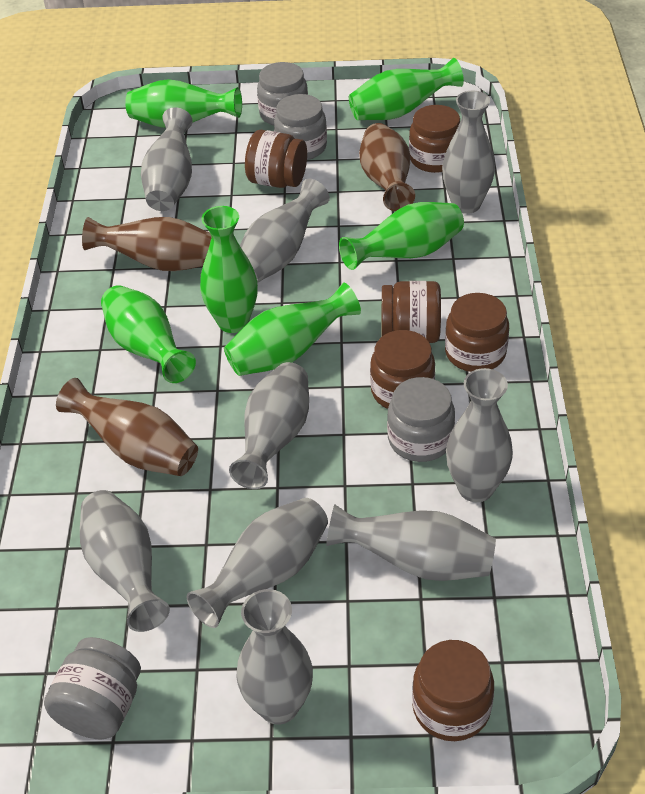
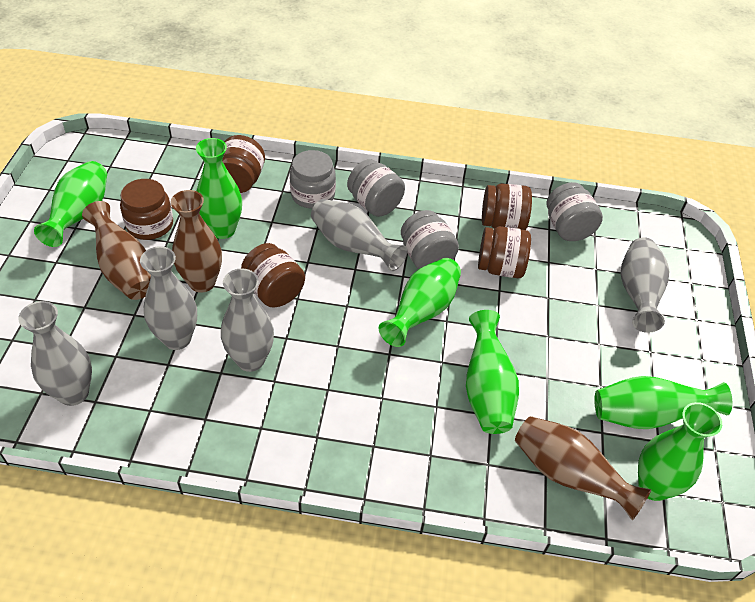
brown jar: [245,130,307,188] [370,330,435,409] [382,281,441,343] [409,105,460,173] [412,640,494,741] [445,293,509,372] = 6 -> [120,179,173,240] [222,135,265,193] [241,243,305,307] [478,226,531,278] [482,183,532,230] = 5
grey vase: [80,490,170,632] [141,107,193,211] [186,498,328,628] [229,362,309,489] [236,589,313,724] [240,179,330,282] [326,504,496,581] [442,91,495,214] [446,368,513,502] = 9 -> [18,301,92,406] [140,246,197,350] [221,268,274,372] [311,199,408,271] [621,237,670,333] = 5

